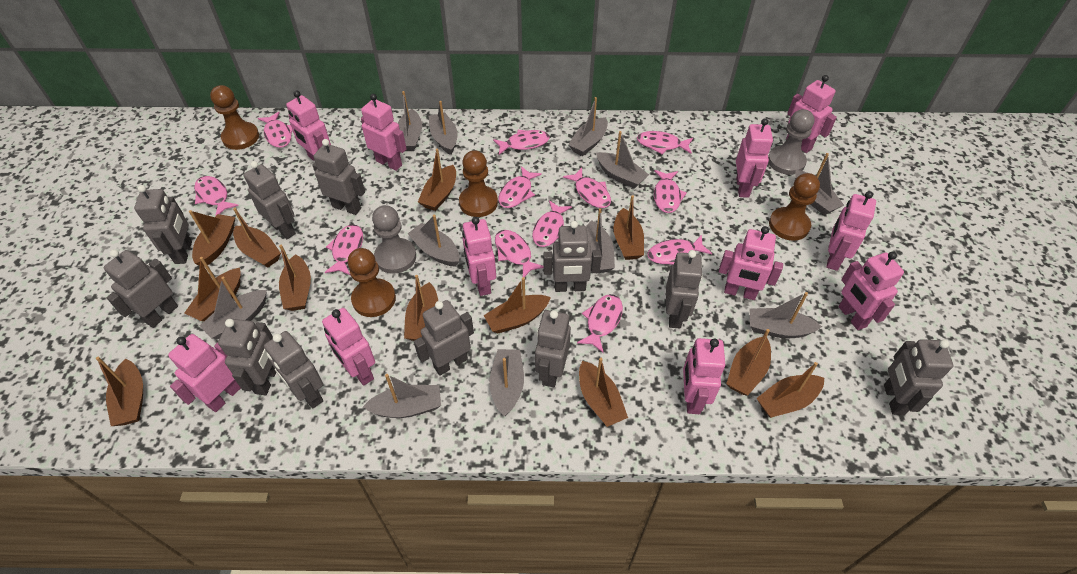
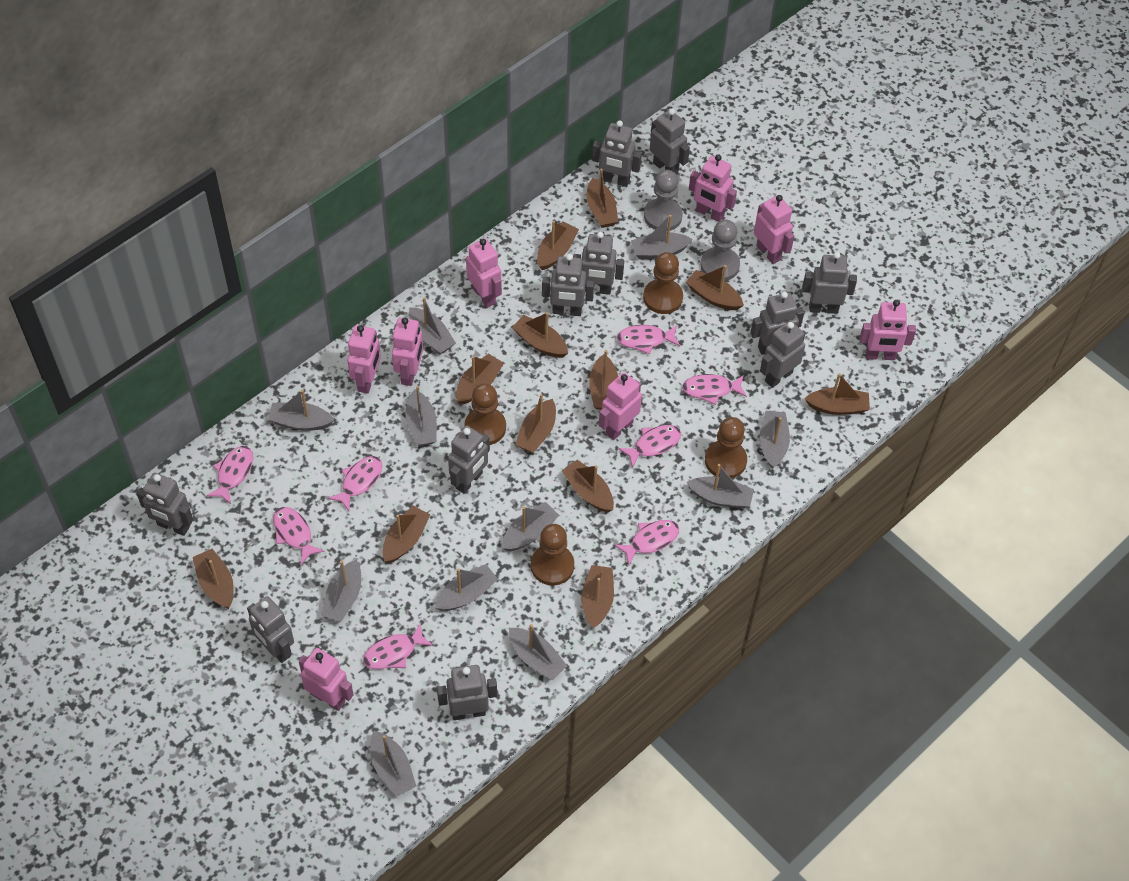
pink fish: [194,176,239,216] [258,111,293,148] [324,224,363,275] [493,130,550,155] [495,230,543,277] [499,166,542,208] [532,200,572,247] [563,168,611,208] [577,294,623,353] [637,131,693,155] [647,235,712,265] [654,170,687,213] = 12 -> [207,446,253,504] [273,507,325,565] [328,456,383,511] [363,623,433,669] [614,520,679,565] [617,325,680,354] [618,425,681,468] [682,374,747,405] = 8
pink robot: [168,334,241,412] [286,91,331,161] [322,308,375,386] [361,94,407,171] [462,217,496,296] [683,338,725,414] [719,226,783,300] [736,118,773,198] [786,75,837,153] [826,191,876,271] [838,252,904,330] = 11 -> [299,648,353,711] [347,325,381,394] [392,318,423,386] [466,239,502,308] [599,373,642,440] [689,154,737,222] [754,195,794,264] [859,300,916,360] = 8

